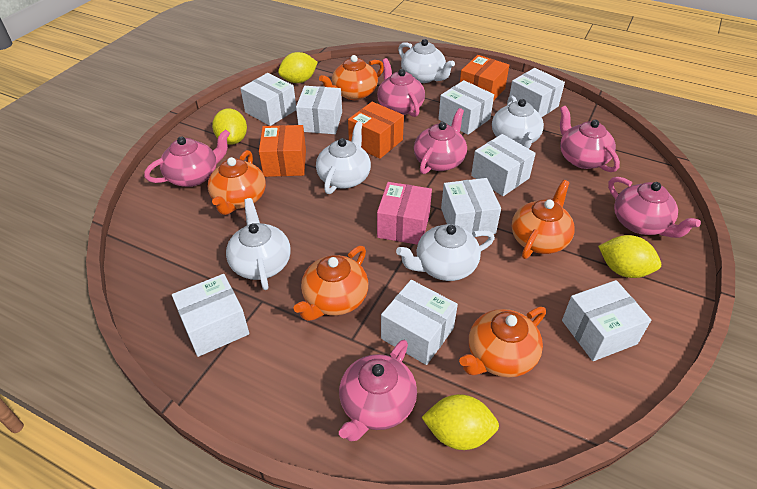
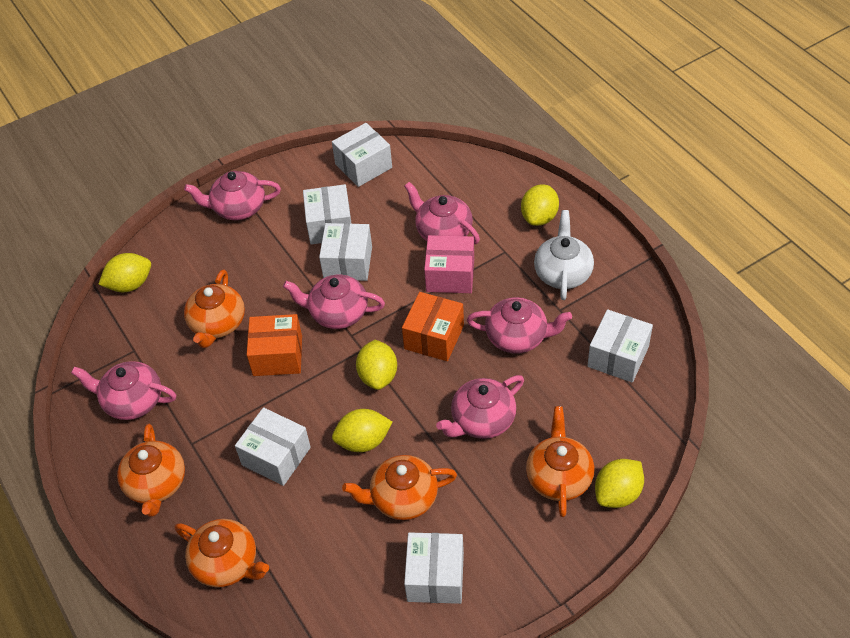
orange box: [259,125,306,177] [348,102,404,159] [460,55,509,101] = 3 -> [247,314,302,376] [402,292,464,361] = 2
white box: [172,274,249,357] [240,73,296,126] [296,86,342,134] [381,280,458,365] [438,80,494,135] [441,178,501,235] [471,134,536,196] [509,68,565,117] [562,280,651,361] = 9 -> [235,407,311,486] [303,184,352,244] [319,223,372,281] [332,123,392,187] [404,532,464,604] [587,309,653,383] = 6
white teapot: [226,198,291,290] [316,122,371,194] [396,224,495,281] [398,39,455,83] [492,96,544,149] = 5 -> [534,210,594,300] = 1
yellow lemon: [212,108,247,145] [278,52,318,83] [421,394,499,450] [598,235,661,278] = 4 -> [98,253,151,292] [332,409,392,452] [356,340,397,390] [521,184,559,226] [595,459,644,508] = 5

